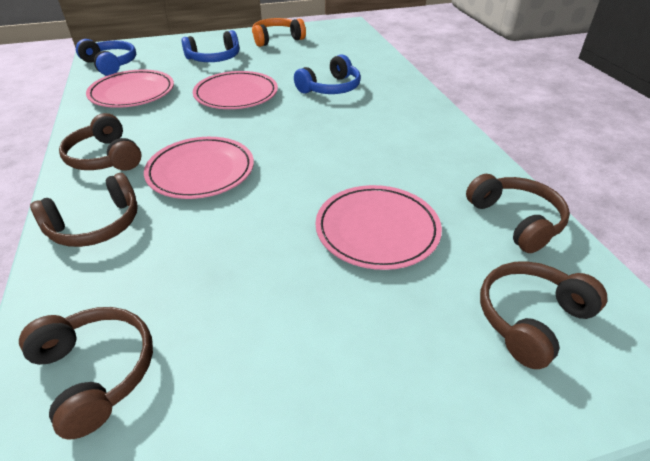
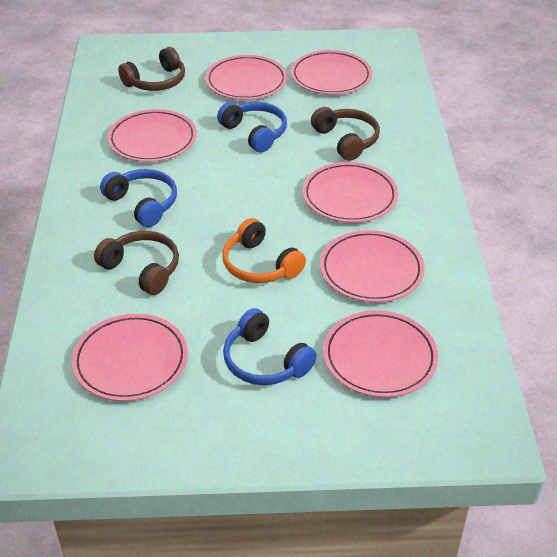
brown headphones: [19,307,153,440] [30,173,138,247] [59,113,142,171] [466,174,570,253] [480,261,607,369] = 5 -> [94,231,179,295] [118,47,185,91] [311,107,380,161] = 3
pink plate: [86,69,174,108] [144,137,254,199] [193,71,278,109] [315,185,442,270] = 4 -> [72,314,188,401] [107,109,197,162] [205,55,287,100] [291,50,372,95] [302,162,398,223] [320,230,425,302] [323,310,438,397] = 7

